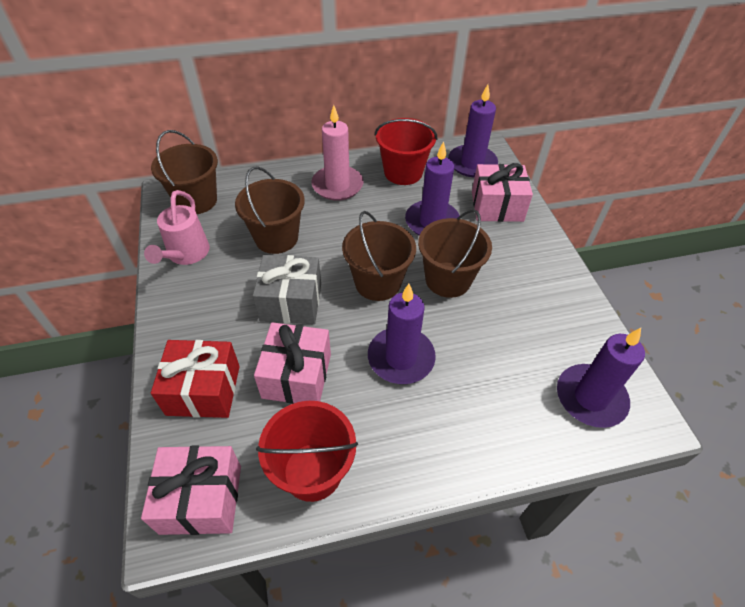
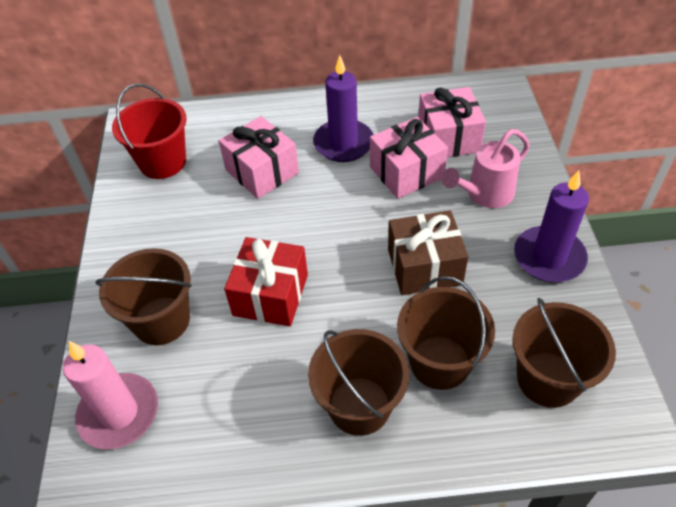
brown gift: none = 0 -> [388,210,468,295] = 1
grey gift: [253,255,321,324] = 1 -> none = 0
purple candle: [368,284,436,384] [405,141,460,236] [448,84,498,177] [557,328,645,428] = 4 -> [313,55,374,162] [514,170,589,282] = 2
red bucket: [256,401,358,502] [375,118,437,185] = 2 -> [112,84,187,179] = 1

